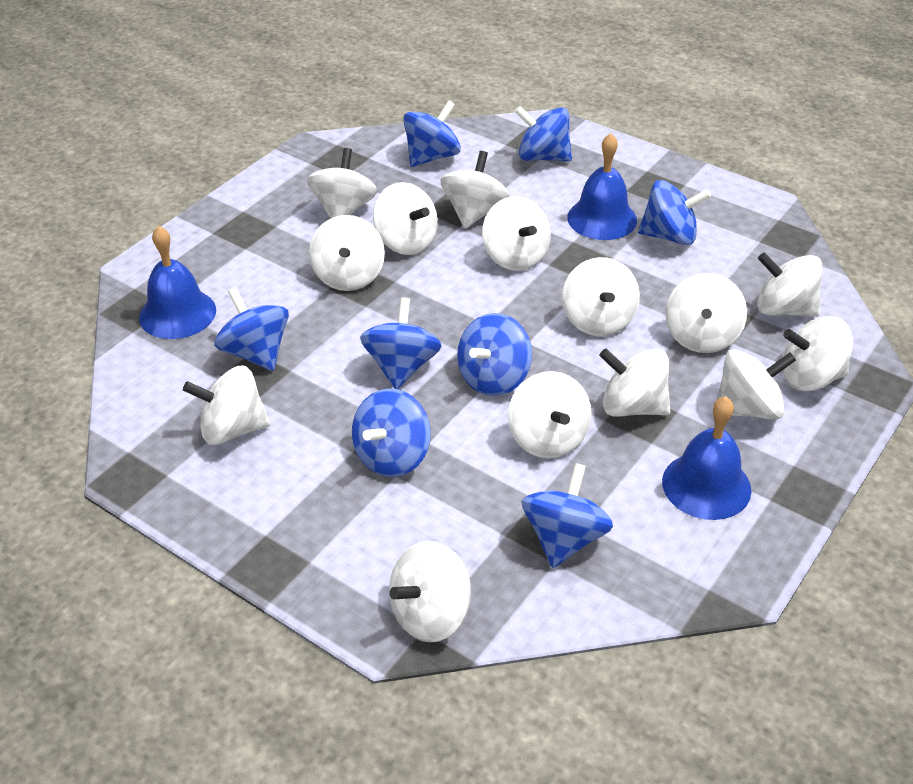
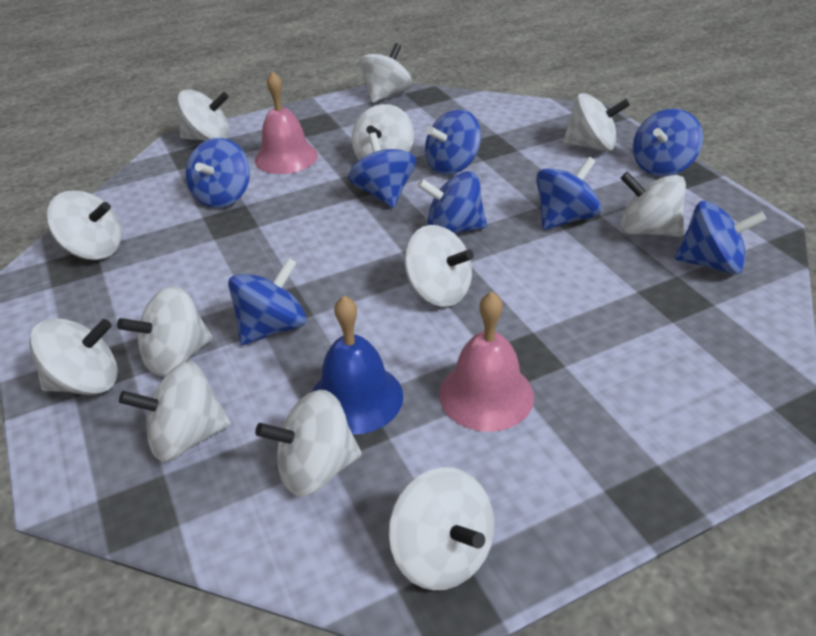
blue bell: [139,226,216,339] [567,133,637,240] [662,396,751,520] = 3 -> [312,296,403,435] = 1
pink bell: none = 0 -> [255,71,318,174] [439,292,534,432] = 2
white spinning top: [183,365,271,445] [307,148,377,219] [309,215,385,291] [373,182,438,255] [389,541,471,642] [440,151,509,229] [482,196,551,271] [508,371,592,458] [562,257,640,336] [599,349,670,417] [666,273,747,353] [716,349,796,420] [757,252,823,317] [783,316,853,391] = 14 -> [29,318,118,395] [47,190,121,260] [117,286,213,376] [119,361,231,462] [177,90,229,141] [255,390,362,497] [352,104,414,160] [359,43,412,103] [388,467,495,591] [404,225,474,307] [563,93,630,151] [621,172,686,237] = 12

